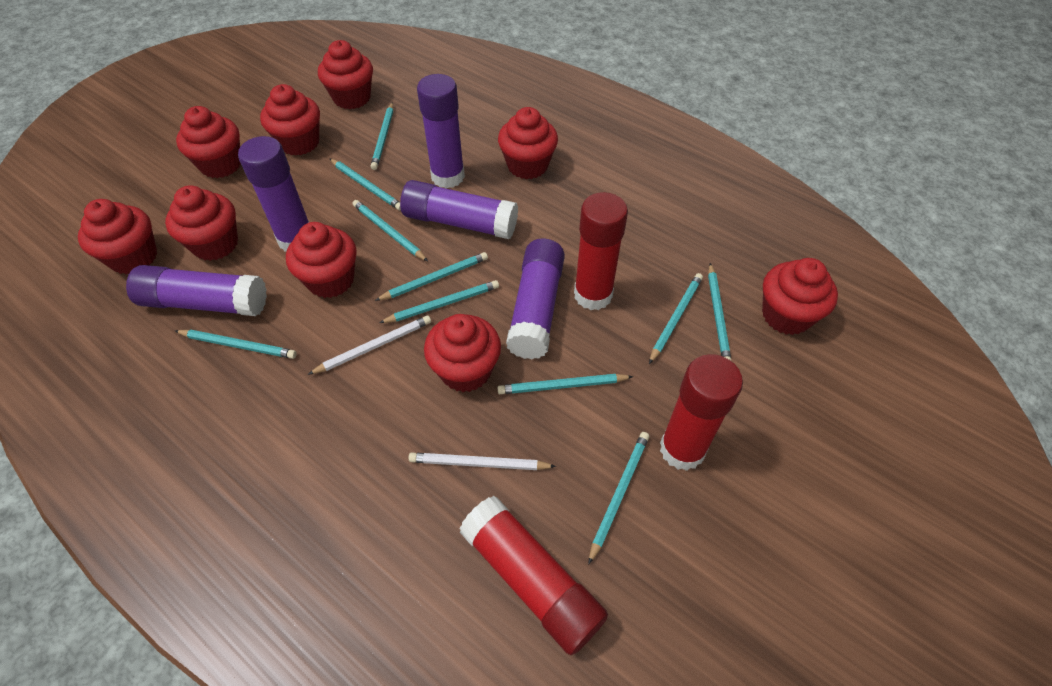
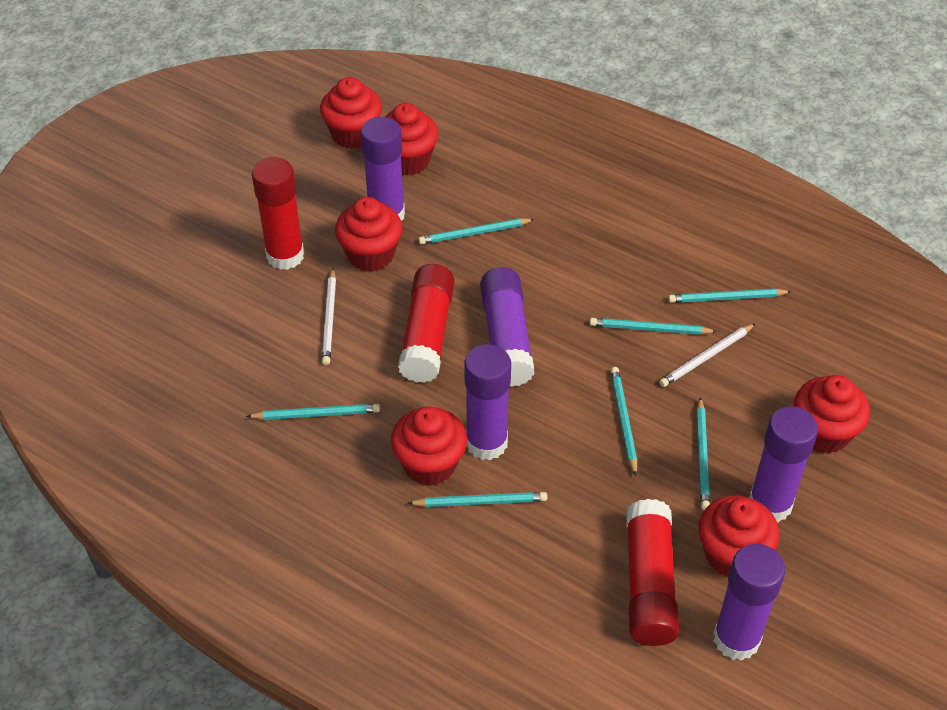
red cupcake: [78,199,157,274] [165,185,238,261] [176,106,241,178] [260,84,320,156] [286,222,357,298] [318,40,373,109] [424,314,501,392] [498,107,558,179] [762,258,838,335] = 9 -> [320,77,382,149] [335,197,402,272] [385,103,438,175] [391,406,467,486] [698,496,779,577] [794,375,870,454] = 6
turquoise pencil: [175,330,297,359] [329,158,401,210] [352,200,428,261] [370,102,393,170] [375,252,488,301] [379,280,499,323] [497,374,633,394] [588,432,649,565] [649,273,703,364] [708,263,731,361] = 10 -> [246,404,380,420] [407,492,547,507] [418,218,535,244] [590,318,717,335] [611,367,637,476] [668,288,792,303] [697,397,710,510] = 7

